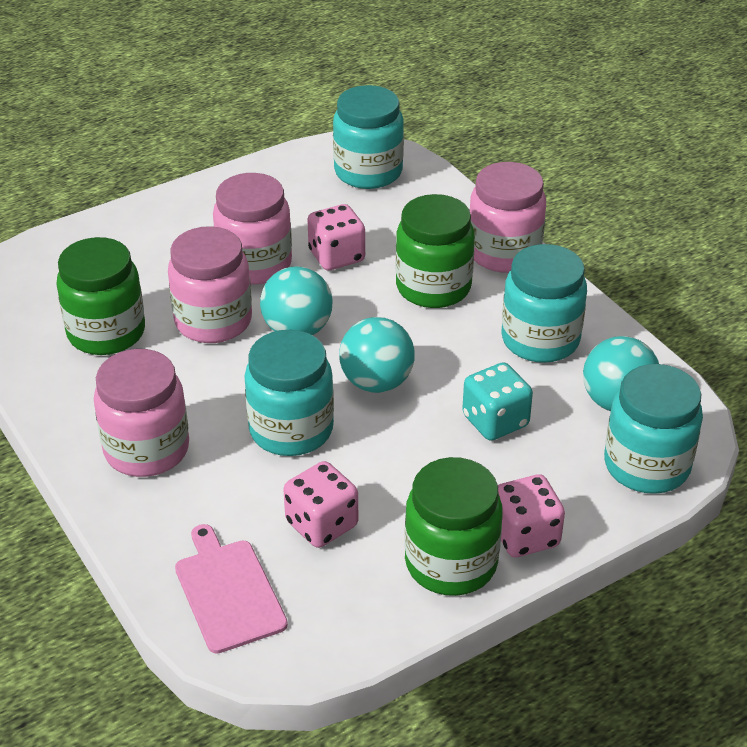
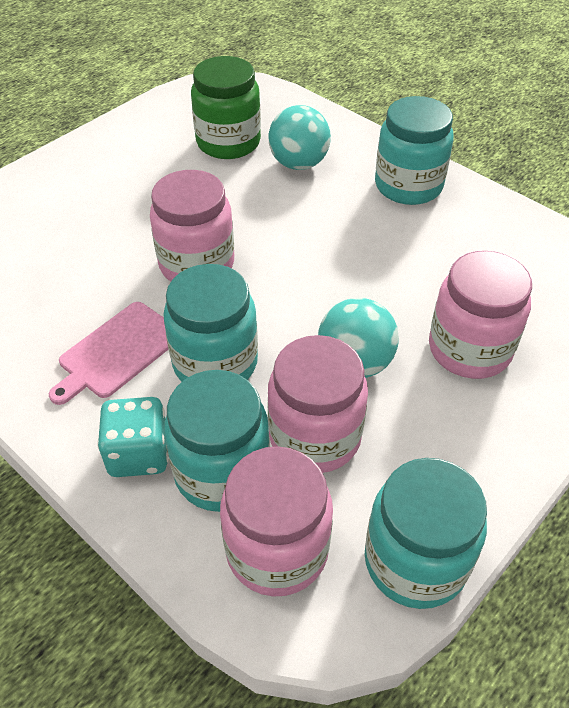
green jar: [56,237,145,355] [396,194,475,308] [404,457,503,596] = 3 -> [191,56,261,159] = 1
pink dice: [283,461,358,548] [307,204,365,270] [498,474,565,557] = 3 -> none = 0
turquoise ball: [260,266,333,335] [339,317,415,393] [583,336,659,411] = 3 -> [268,105,331,170] [318,298,399,378] = 2

